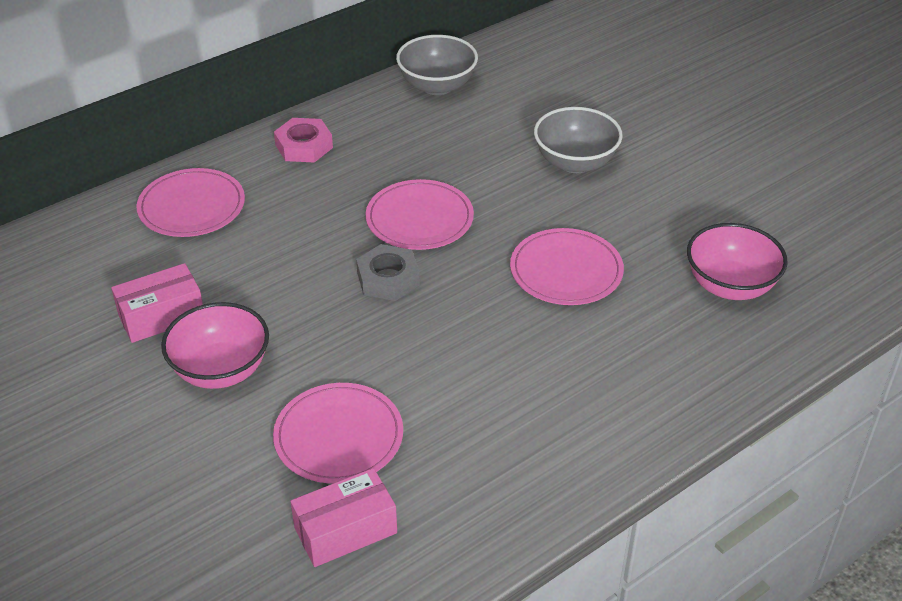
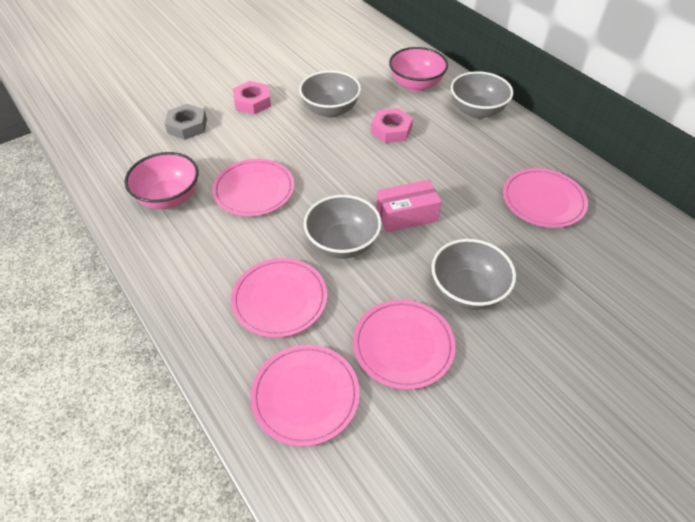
grey bowl: [396,35,478,95] [534,107,623,173] = 2 -> [299,70,361,118] [304,195,382,259] [432,239,516,310] [451,71,513,119] = 4
pink box: [111,263,203,343] [291,468,397,567] = 2 -> [376,180,442,232] = 1
pink nut: [274,118,333,163] = 1 -> [233,81,271,114] [371,108,413,143] = 2
pink plate: [136,168,245,237] [273,383,403,483] [366,179,474,250] [510,228,624,305] = 4 -> [212,159,294,216] [231,258,327,338] [250,345,360,447] [353,300,455,390] [503,168,588,228] = 5

